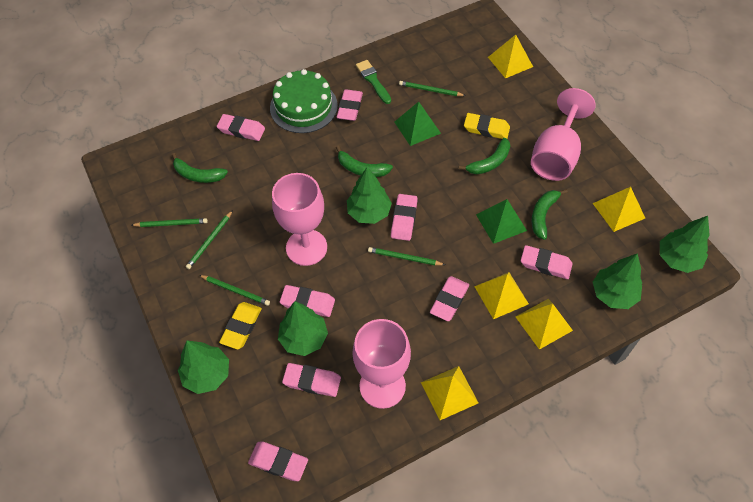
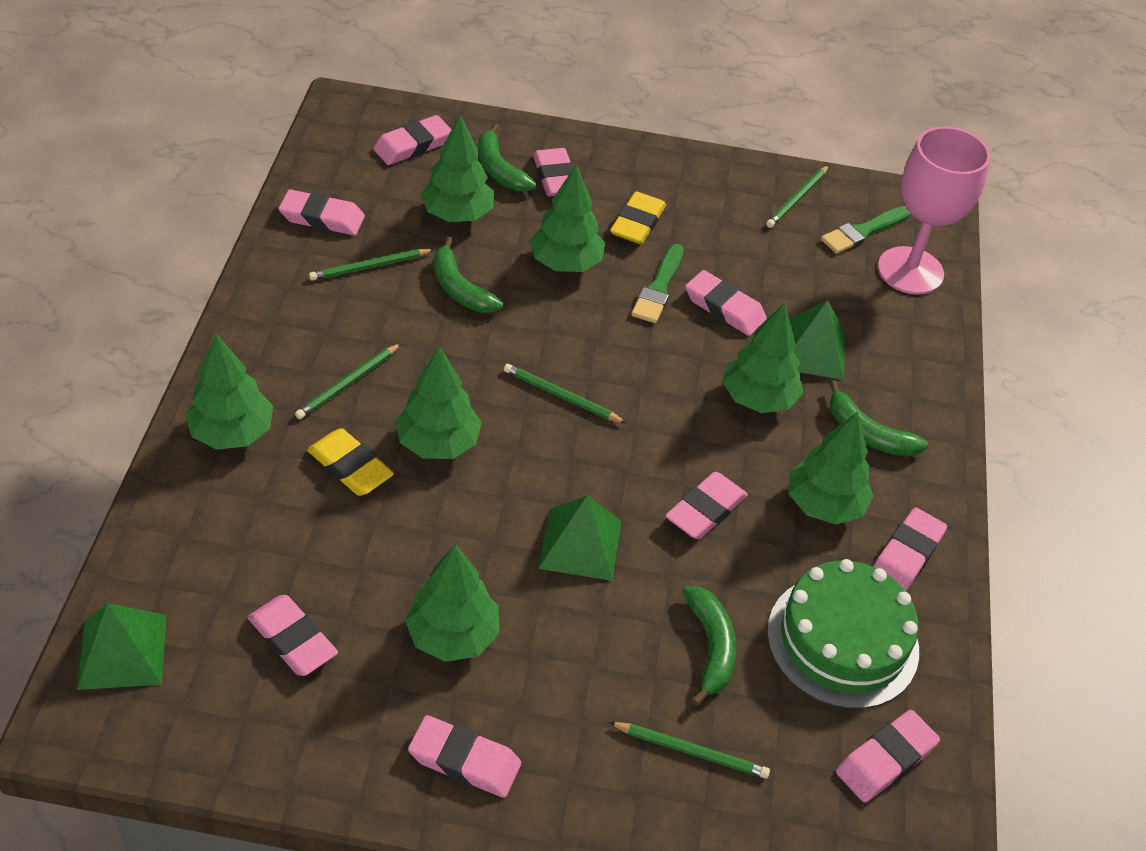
green brush: [356,60,391,104] = 1 -> [631,244,684,323] [821,206,911,254] = 2
green pyramid: [394,102,441,146] [476,199,527,244] = 2 -> [77,603,167,690] [538,495,621,581] [789,300,846,380] = 3
green tree: [178,341,229,394] [278,301,328,356] [347,167,392,224] [593,253,642,309] [660,216,710,273] = 5 -> [185,334,273,450] [396,346,482,459] [405,544,499,662] [421,115,494,222] [530,165,605,272] [722,303,803,413] [788,411,874,525] = 7
pink eraser: [217,114,265,141] [248,442,308,481] [280,285,335,317] [282,363,341,397] [337,89,363,121] [391,194,418,241] [430,276,469,321] [521,245,573,279] = 8 -> [247,595,338,676] [279,189,365,235] [373,115,452,165] [408,715,521,798] [533,148,574,197] [665,472,748,539] [685,270,767,336] [836,710,940,802] [873,508,947,591] = 9
pink goblet: [272,173,327,266] [353,319,411,409] [531,88,596,181] = 3 -> [878,127,991,295] = 1
yellow pyramid: [421,366,478,420] [474,272,529,319] [488,35,533,78] [516,299,573,350] [593,187,645,232] = 5 -> none = 0

